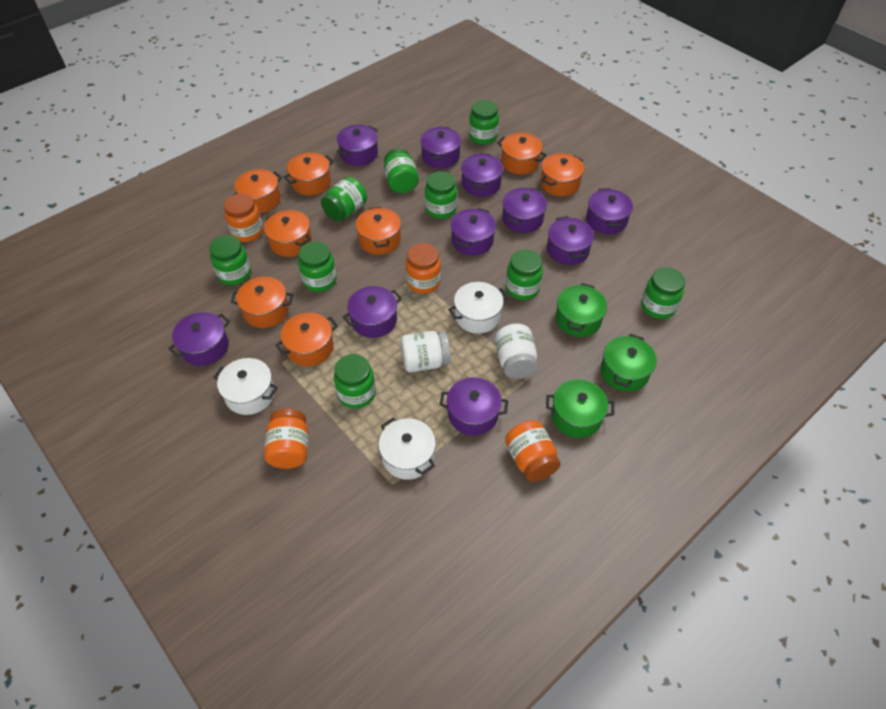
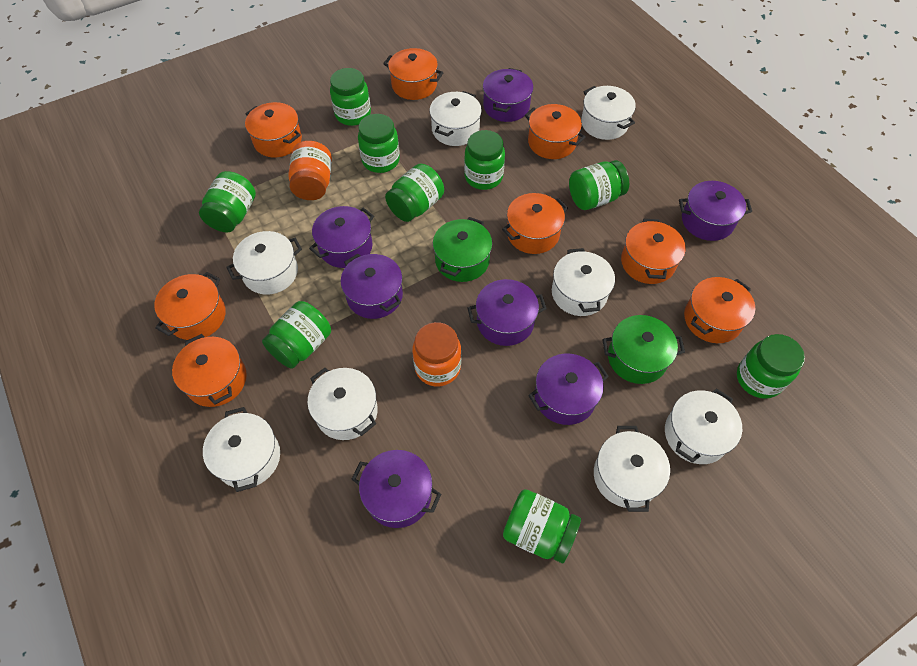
green pot: [546,379,614,438] [555,283,607,337] [601,334,657,392] = 3 -> [433,217,492,282] [602,315,685,384] = 2
orange jar: [224,193,263,242] [264,409,308,469] [405,243,441,294] [505,420,561,482] = 4 -> [288,141,332,200] [412,322,461,387] = 2
purple pot: [168,312,230,366] [337,125,378,166] [343,286,402,338] [420,127,461,168] [439,377,508,436] [451,208,496,256] [461,153,503,197] [502,188,547,233] [547,216,594,265] [586,188,633,235] = 10 -> [309,206,374,268] [341,254,403,319] [352,450,441,528] [467,279,547,346] [483,68,534,122] [528,354,609,425] [679,181,752,241] = 7
white jar: [401,331,451,372] [495,324,538,379] = 2 -> none = 0
white pot: [213,358,278,415] [378,418,436,480] [448,282,508,333] = 3 -> [203,407,280,492] [226,231,302,295] [307,368,378,440] [430,91,482,146] [552,248,615,316] [581,86,636,140] [594,426,670,512] [665,388,742,464] = 8

